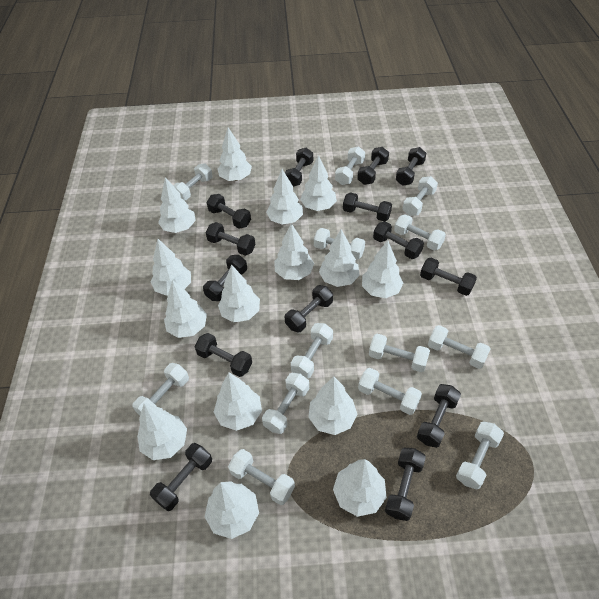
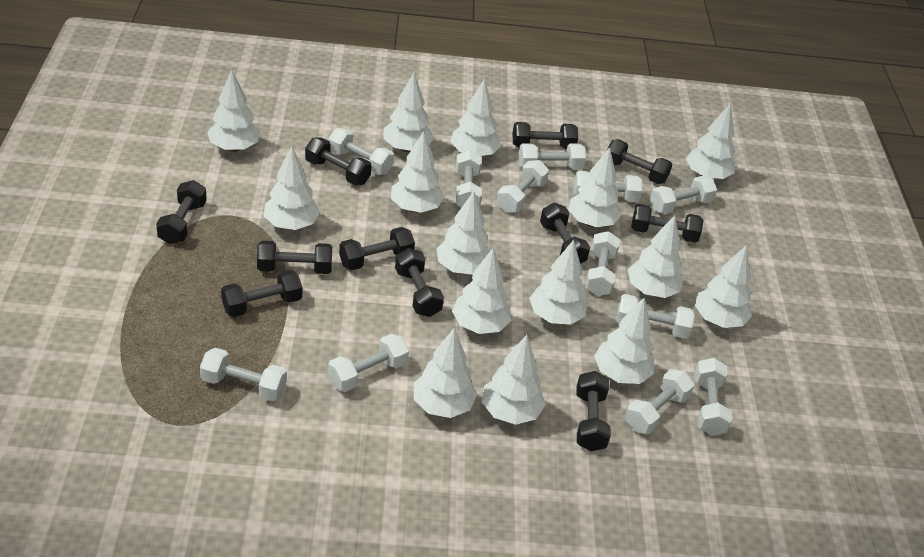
black dumbbell: [150,443,212,511] [195,333,252,377] [203,255,247,301] [206,222,255,256] [207,194,251,229] [285,148,313,187] [285,285,333,332] [343,192,392,222] [357,147,389,185] [373,222,424,259] [385,448,426,521] [396,147,426,186] [417,384,461,448] [420,258,477,296] = 14 -> [156,180,207,244] [221,270,302,317] [257,241,332,274] [305,138,372,185] [339,227,415,270] [395,248,444,317] [512,122,578,149] [540,203,590,264] [576,371,611,451] [607,139,672,184] [631,204,703,243] = 11
white dumbbell: [132,363,189,415] [173,163,213,200] [228,449,295,505] [262,373,309,434] [291,323,333,378] [314,228,365,260] [335,146,365,185] [358,368,422,415] [369,334,430,372] [394,214,446,251] [403,176,438,216] [428,325,490,369] [456,421,504,489] = 13 -> [200,348,287,401] [328,128,394,175] [328,334,409,392] [455,150,482,208] [497,160,549,212] [518,143,586,169] [573,171,642,202] [585,231,620,296] [616,294,695,339] [625,369,694,434] [650,176,717,214] [694,358,732,435] = 12

